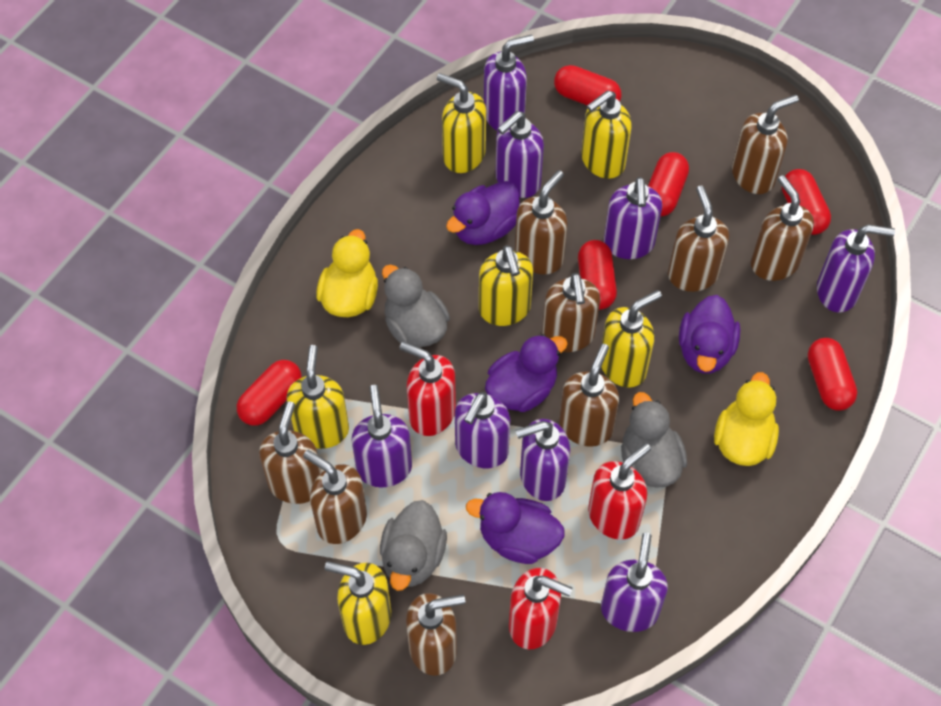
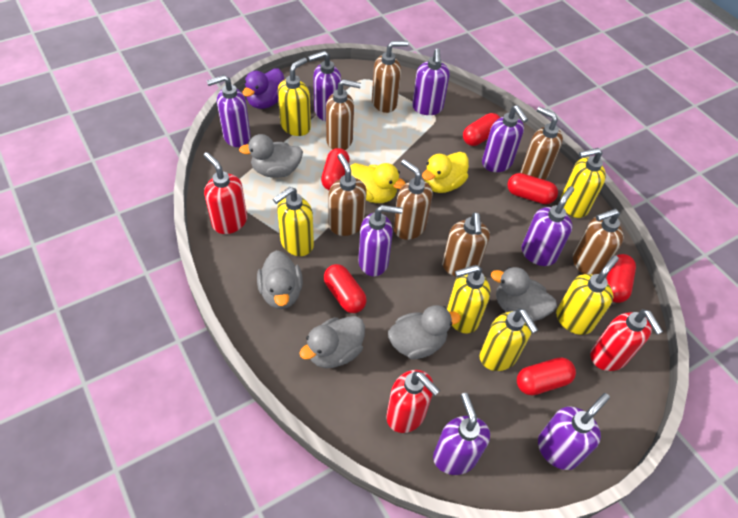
brown soap dispenser: [259,401,321,504] [303,450,367,544] [406,593,465,676] [515,170,568,275] [542,273,600,352] [559,344,619,447] [668,186,729,292] [732,95,799,194] [751,175,814,281] = 9 -> [326,79,361,150] [328,153,367,236] [372,41,408,113] [393,159,433,240] [442,212,490,276] [520,106,563,180] [573,209,624,275] = 7
grey duck: [380,500,447,591] [382,265,450,347] [621,392,687,488] = 3 -> [239,134,303,178] [257,250,303,309] [299,316,365,368] [388,305,461,359] [491,267,557,322] = 5
purple duck: [446,181,520,245] [466,492,565,564] [485,334,568,412] [679,295,740,374] = 4 -> [243,69,285,109] = 1

